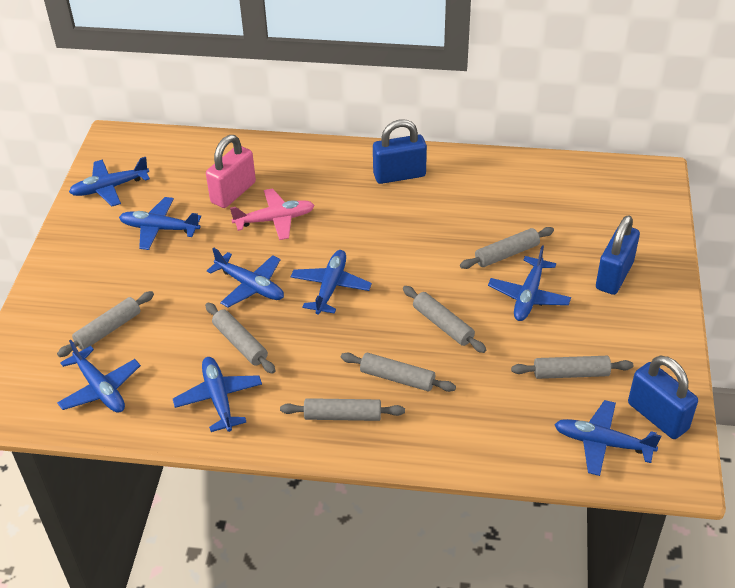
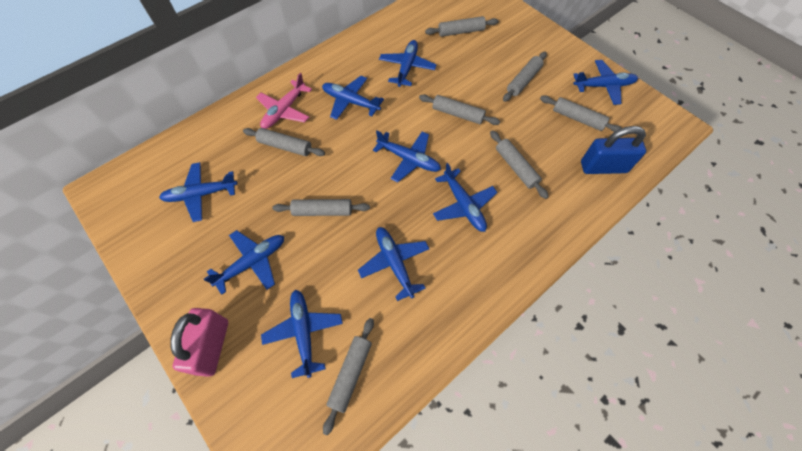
blue padlock: [373,120,427,184] [596,215,640,295] [628,356,698,439] = 3 -> [581,126,646,174] = 1
blue plane: [57,340,141,413] [69,157,150,206] [119,197,201,250] [173,357,262,432] [207,247,284,307] [291,250,372,315] [488,245,571,321] [554,400,661,476] = 8 -> [159,162,238,222] [204,230,284,295] [261,290,343,378] [322,76,384,120] [358,227,430,301] [373,131,441,182] [379,40,436,87] [433,163,497,232] [573,60,638,105] = 9
grey rolling pin: [57,291,154,357] [205,303,275,374] [280,398,405,421] [341,353,456,392] [403,286,486,353] [460,227,554,269] [511,356,633,379] = 7 -> [243,128,325,156] [273,199,370,216] [323,318,374,435] [419,94,500,125] [425,16,499,37] [490,130,549,199] [503,52,547,102] [540,95,622,132] = 8

